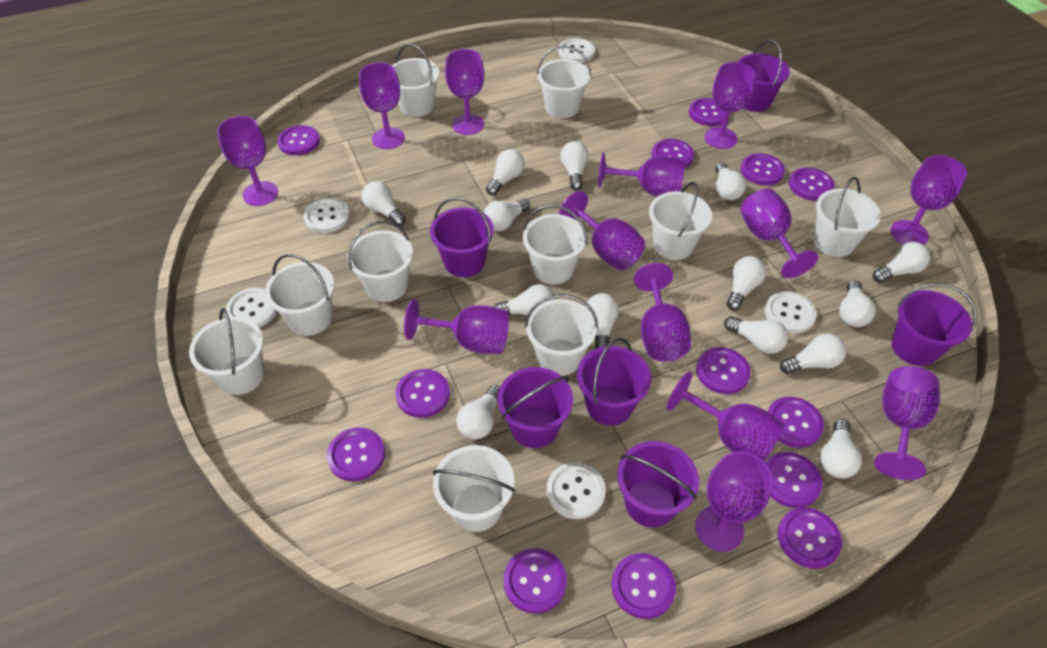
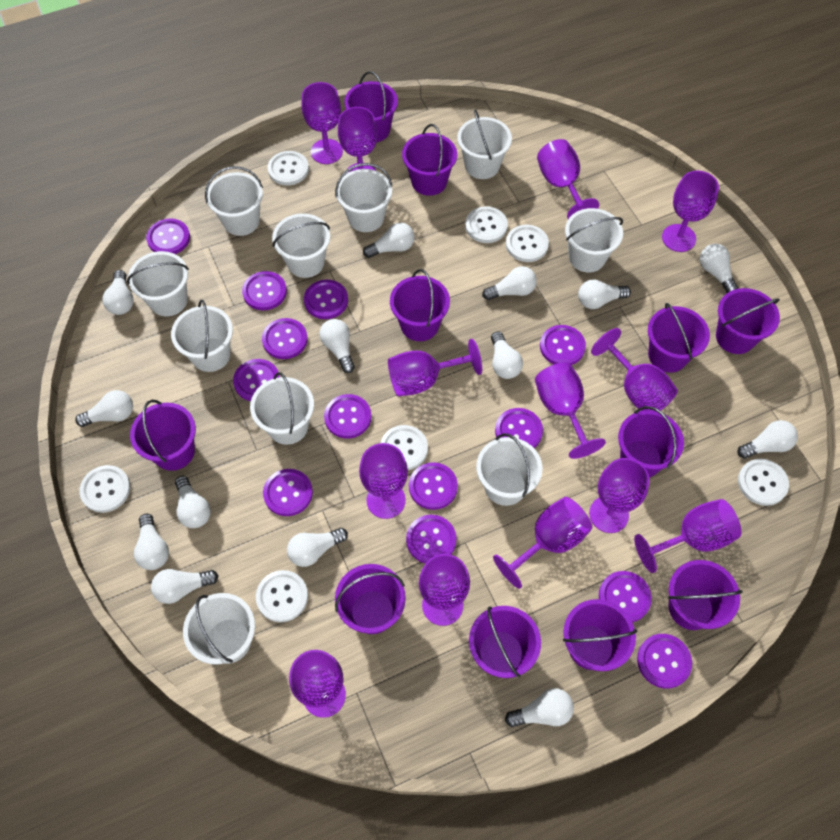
purple bucket: [430,197,494,277] [498,367,573,448] [577,338,651,426] [617,441,699,528] [738,40,790,112] [892,283,977,366] = 6 -> [130,400,196,471] [335,564,406,634] [345,71,398,142] [390,269,450,341] [402,124,457,196] [469,606,541,678] [563,599,637,671] [618,406,684,477] [648,303,710,373] [668,560,742,630] [716,288,780,354] = 11
white button: [226,287,277,327] [303,198,350,233] [547,462,606,519] [558,38,595,63] [764,291,817,333] = 5 -> [79,465,130,513] [256,570,308,622] [268,151,309,186] [381,425,428,470] [465,206,508,243] [506,225,549,262] [738,459,789,506] = 7

